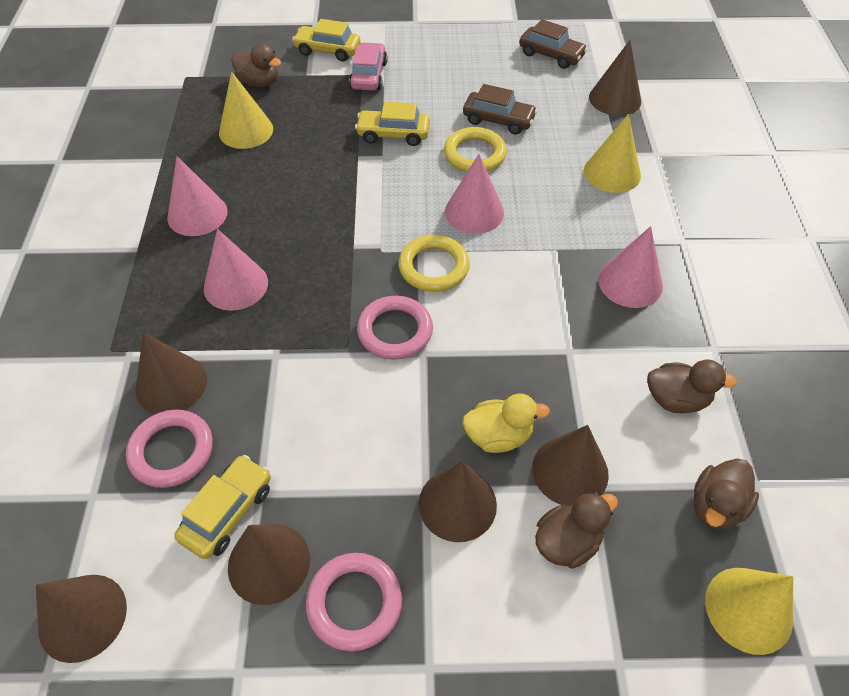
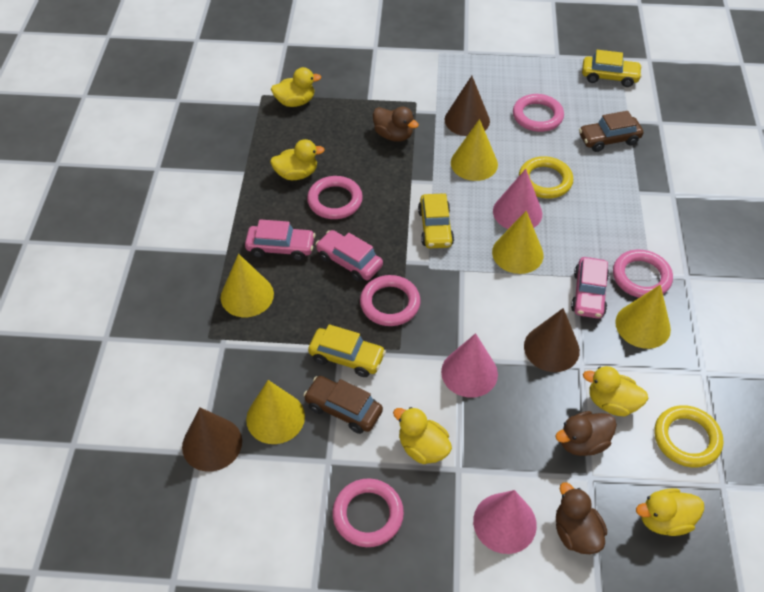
brown cone: [36,575,127,663] [135,333,207,414] [228,524,310,605] [419,461,497,542] [532,425,609,506] [589,40,641,116] = 6 -> [182,407,242,472] [445,76,490,136] [524,308,580,372] = 3
brown duck: [231,44,282,87] [535,492,618,569] [647,359,737,413] [693,458,759,530] = 4 -> [373,107,419,142] [556,411,617,456] [556,482,607,554] = 3
pink car: [349,42,387,91] = 1 -> [245,219,316,261] [316,230,383,282] [571,257,609,319] = 3
pink cone: [167,156,228,236] [204,229,268,311] [445,154,504,234] [598,226,663,308] = 4 -> [441,333,498,398] [473,490,537,554] [493,169,542,229] = 3
pink ring: [126,410,213,488] [306,553,402,651] [357,296,433,360] = 3 -> [307,176,363,219] [332,478,404,547] [360,275,420,326] [513,94,564,132] [613,250,673,298] = 5
yellow cone: [219,71,273,149] [584,114,641,193] [705,568,793,655] = 3 -> [221,254,274,317] [246,380,305,444] [451,119,498,181] [492,211,544,274] [615,285,671,349] = 5
yellow duck: [462,393,550,453] = 1 -> [270,139,325,180] [271,67,321,107] [393,407,452,464] [583,366,648,416] [636,488,704,536] = 5

